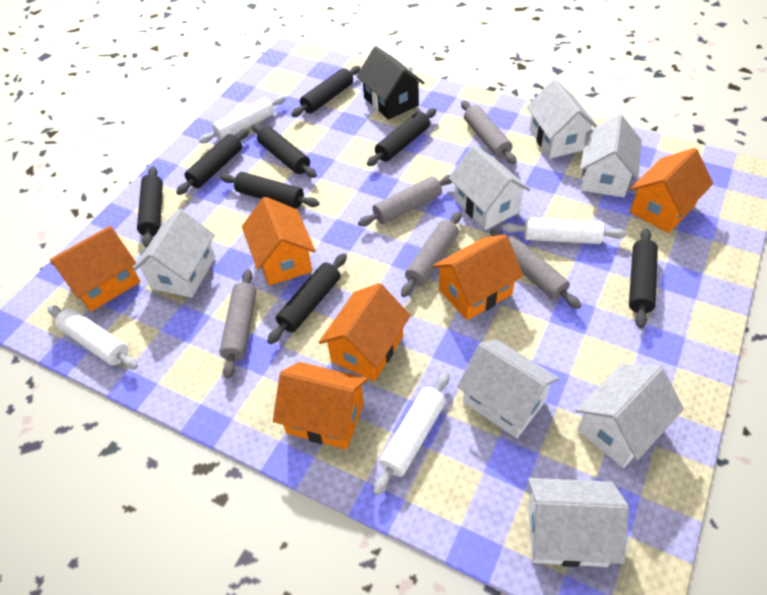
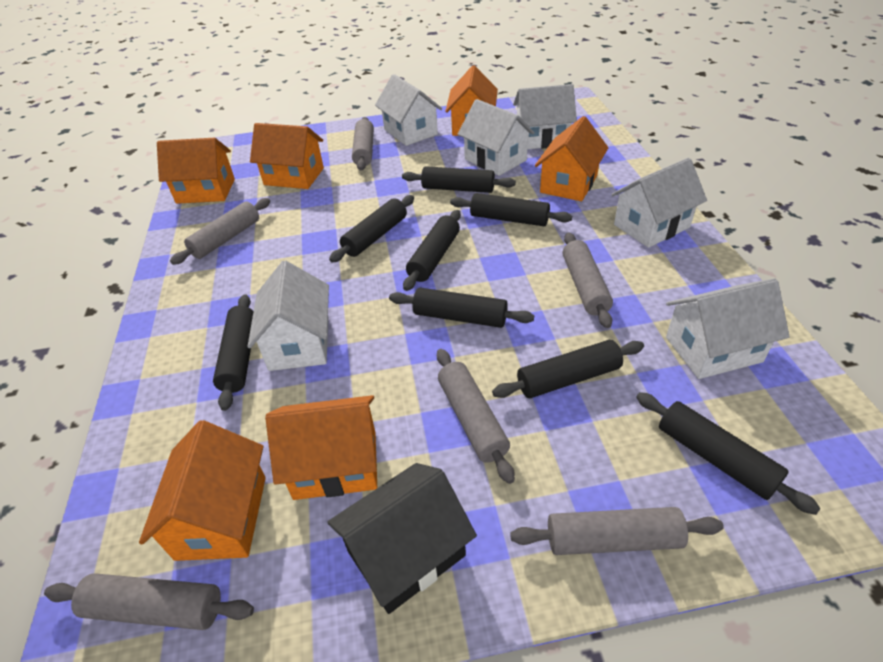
grey rolling pin: [219,269,256,379] [358,175,452,226] [401,212,461,297] [461,100,517,164] [490,229,582,309] = 5 -> [44,573,254,630] [170,198,270,265] [352,117,374,170] [437,349,515,484] [510,507,724,555] [563,233,613,328] = 6
white house: [133,209,215,298] [449,145,530,230] [457,340,560,438] [527,79,597,159] [528,478,629,567] [575,364,684,468] [580,114,642,197] = 7 -> [247,260,329,371] [375,74,442,146] [458,99,535,176] [513,84,577,149] [611,158,707,248] [666,278,790,379] = 6
white rolling pin: [48,305,138,369] [199,96,286,143] [374,372,449,495] [502,217,626,244] = 4 -> none = 0

